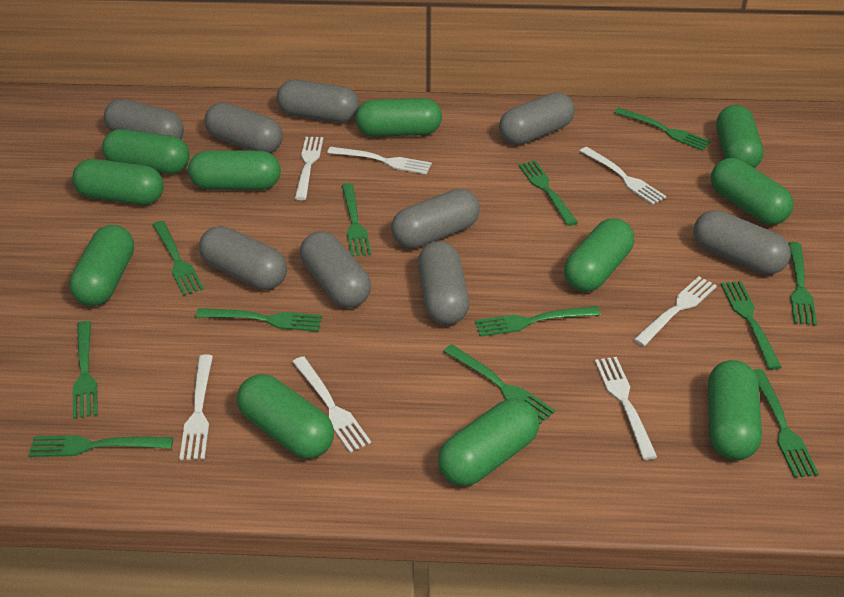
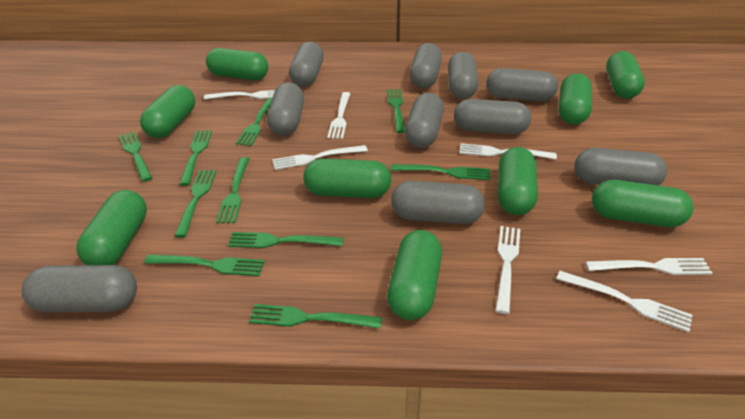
green capsule: [69,225,134,306] [72,159,164,205] [102,129,190,174] [188,150,281,190] [237,374,334,459] [356,98,442,137] [438,398,539,486] [564,218,634,292] [708,360,762,460] [711,158,793,225] [716,105,763,168] = 11 -> [76,190,147,265] [140,85,195,138] [206,48,268,80] [303,159,391,198] [387,230,442,320] [498,147,538,215] [559,73,592,124] [592,180,694,227] [606,51,645,99] = 9
green fork: [28,435,173,457] [73,321,98,419] [153,221,204,296] [196,308,322,332] [342,183,371,257] [443,344,555,425] [475,306,601,337] [518,161,578,226] [614,108,711,151] [721,281,782,370] [753,369,819,478] [788,242,817,326] = 12 -> [119,132,152,182] [144,254,265,276] [175,170,217,238] [179,130,212,186] [216,157,249,223] [228,232,343,248] [236,97,272,146] [249,304,382,329] [387,89,405,133] [391,164,491,180] = 10
grey capsule: [104,99,184,139] [199,226,287,290] [204,102,283,153] [277,80,359,122] [300,231,371,308] [391,189,480,249] [418,241,469,325] [499,92,575,145] [694,210,791,275] = 9 -> [22,265,137,312] [267,82,304,136] [289,42,324,87] [391,181,485,224] [405,93,444,148] [410,43,442,88] [448,52,478,99] [454,99,531,134] [486,68,558,101] [574,148,667,185] = 10

